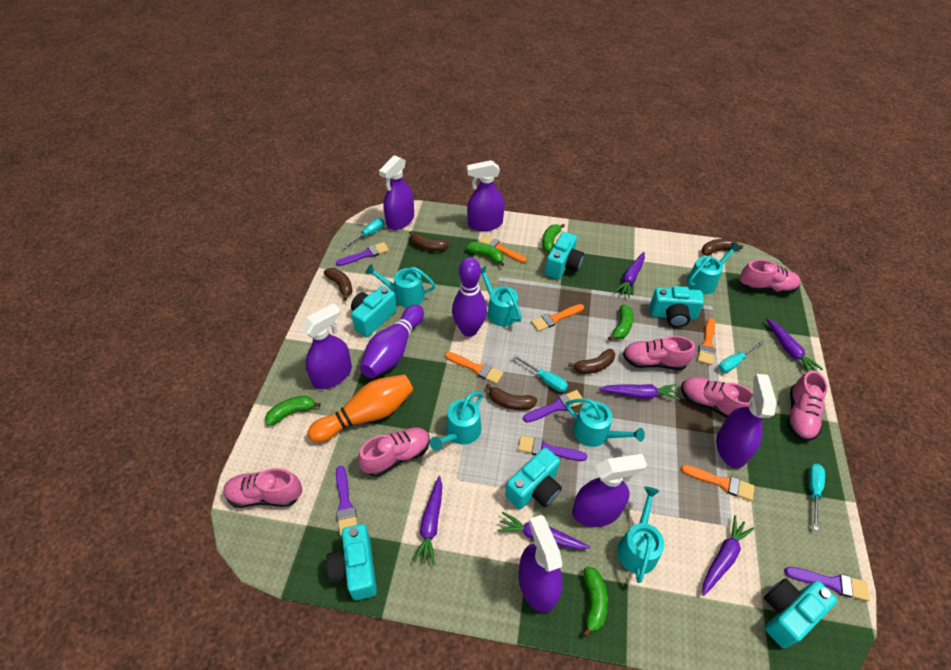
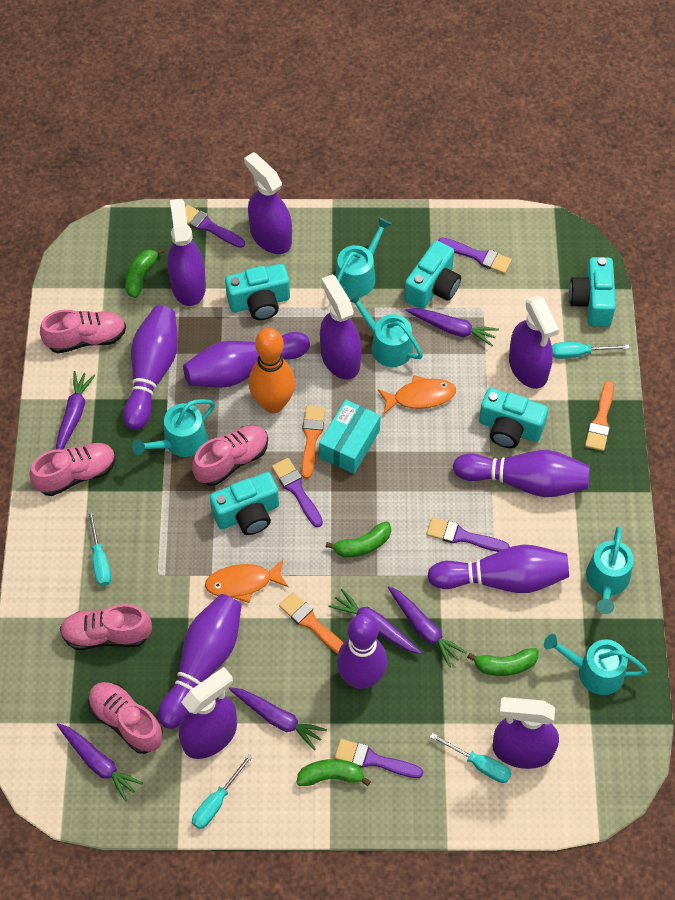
brown banana: [324,268,353,300] [409,231,449,251] [486,383,537,410] [568,349,615,374] [701,239,743,256] = 5 -> none = 0
green banana: [265,396,321,426] [466,242,504,266] [542,224,565,253] [582,567,608,638] [608,305,633,340] = 5 -> [125,248,164,298] [296,759,371,786] [326,521,391,558] [467,648,538,676] = 4
orange brush: [445,352,503,384] [479,235,526,263] [531,304,584,332] [681,465,755,501] [697,318,716,365] = 5 -> [279,592,343,654] [301,406,325,479] [585,381,614,451] = 3
orange fish: none = 0 -> [205,560,288,603] [378,375,456,414] = 2
pink shoe: [223,468,302,508] [358,428,430,477] [623,336,695,370] [681,377,753,418] [739,260,801,294] [787,371,827,441] = 6 -> [29,443,116,496] [40,309,126,353] [60,604,152,650] [88,682,163,754] [192,425,268,486] = 5
purple bowling pin: [360,304,424,378] [452,257,487,337] = 2 -> [123,305,178,430] [158,594,242,729] [183,332,310,388] [337,614,387,689] [427,544,569,593] [453,450,590,497] = 6
turquoise box: none = 0 -> [319,400,381,474] = 1
turquoise camera: [326,524,377,600] [351,286,397,337] [505,448,562,509] [545,232,584,280] [650,286,704,327] [764,578,837,648] = 6 -> [210,472,279,535] [225,264,290,320] [404,240,461,309] [479,388,548,448] [569,257,616,327] = 5
turquoise watering can: [365,264,436,307] [430,392,483,451] [481,266,522,326] [565,398,645,447] [617,487,664,583] [687,243,740,294] = 6 -> [132,399,215,457] [335,217,391,297] [348,291,423,367] [544,634,648,695] [586,526,634,614] = 5

